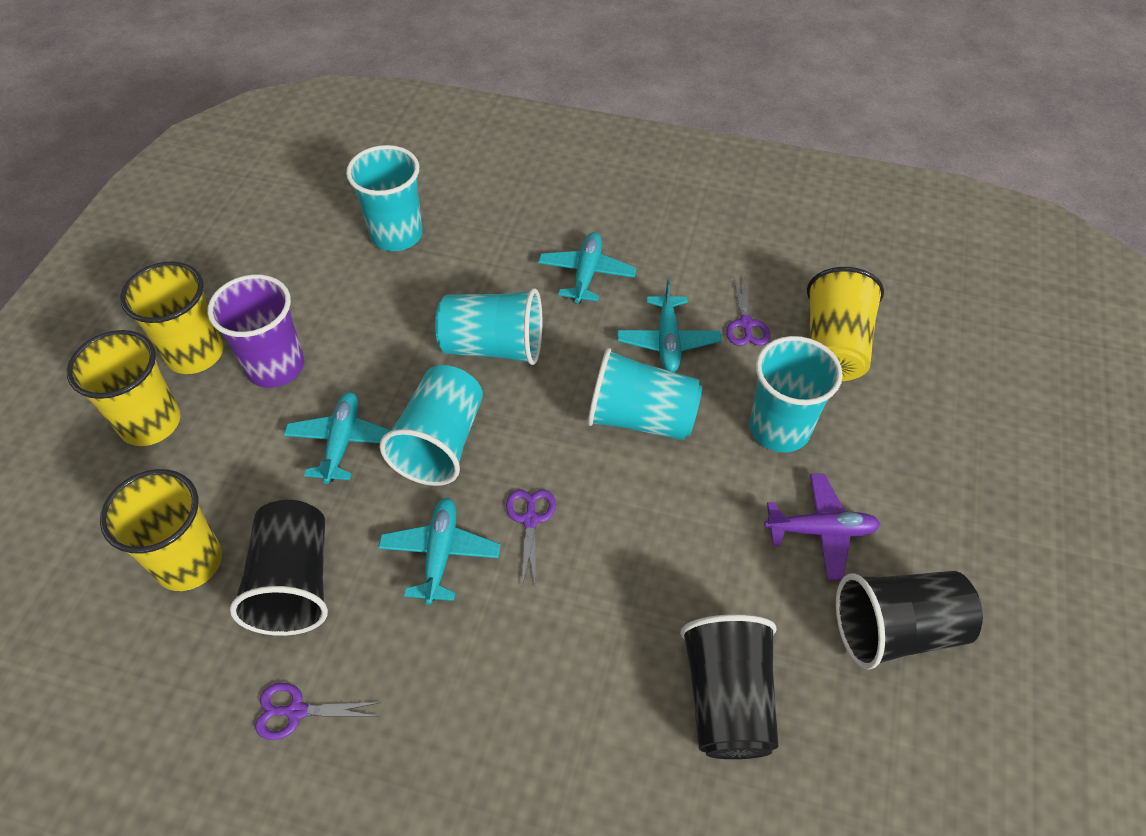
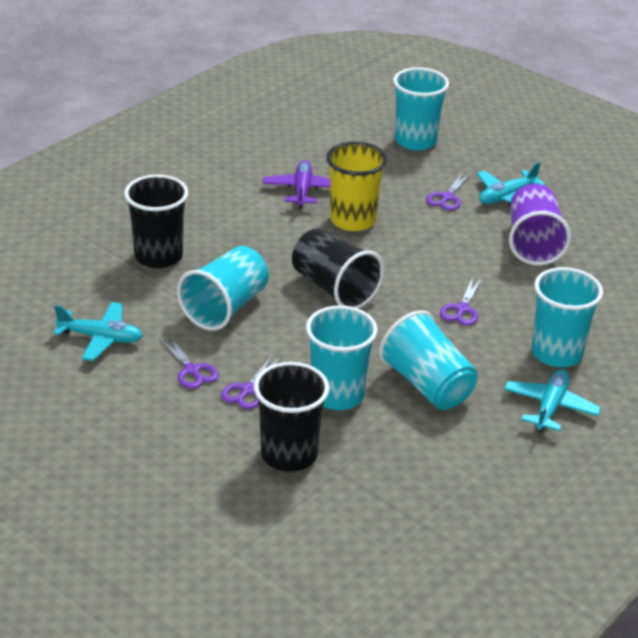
purple scissors: [255,683,381,740] [506,490,556,585] [726,276,770,346] = 3 -> [159,335,219,389] [221,355,282,409] [426,172,471,210] [440,277,482,325] = 4
turquoise plane: [284,392,391,484] [378,498,500,605] [538,232,637,304] [617,279,722,372] = 4 -> [54,302,143,361] [477,162,546,205] [504,369,601,432] = 3
yellow cup: [67,330,181,446] [100,469,222,591] [120,261,223,374] [807,267,884,381] = 4 -> [326,141,387,231] = 1

